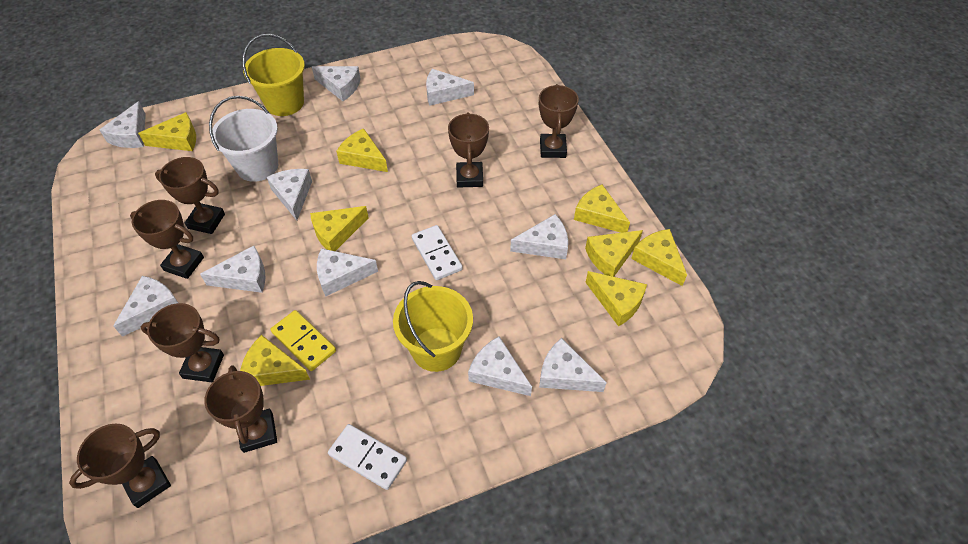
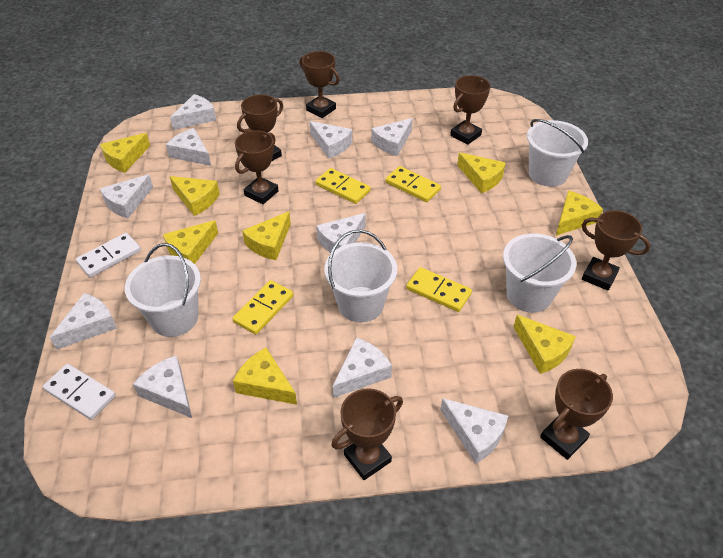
white bucket: [209,96,278,182] = 1 -> [125,243,201,337] [324,230,397,322] [503,234,576,313] [527,119,588,187] = 4
yellow bucket: [242,34,305,116] [393,281,473,372] = 2 -> none = 0
yellow domino: [270,310,336,371] = 1 -> [232,280,293,334] [315,168,371,204] [385,166,441,202] [406,267,472,312] = 4

